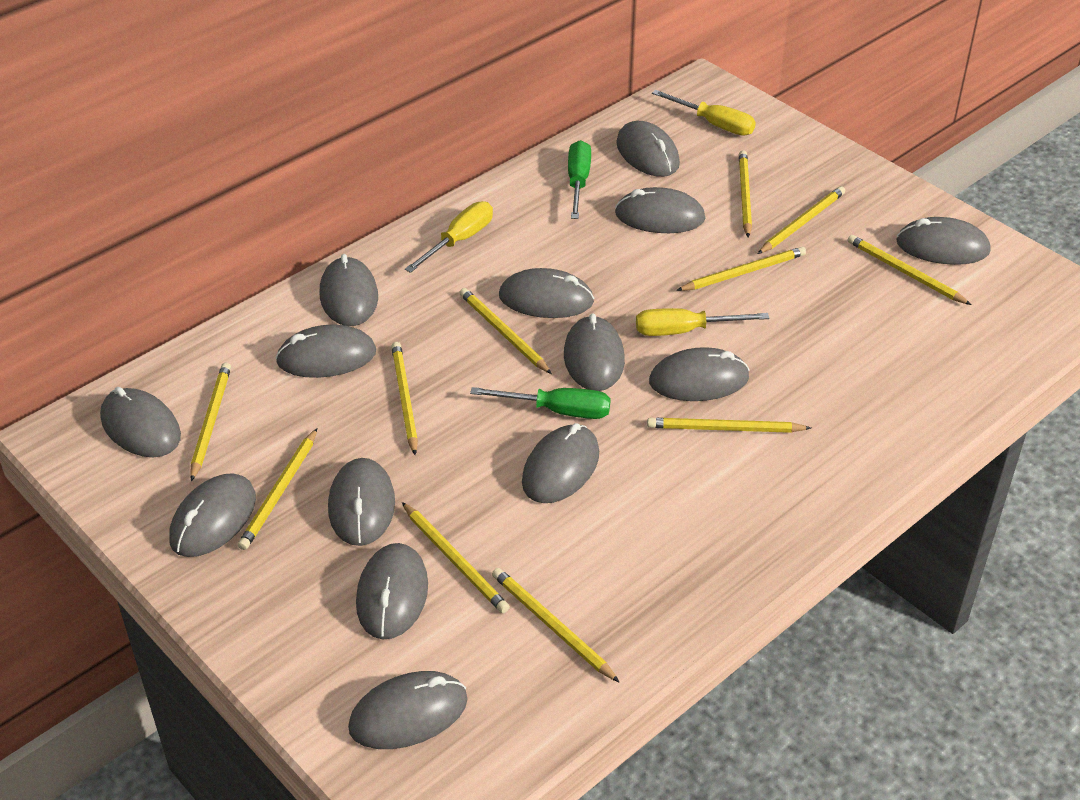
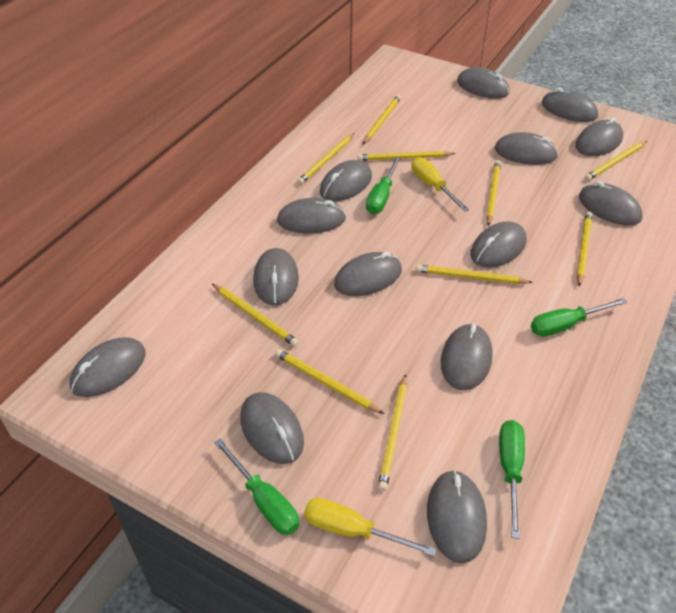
green screwdriver: [470,387,611,419] [568,140,591,219] = 2 -> [214,438,299,535] [366,157,401,214] [499,420,525,539] [531,298,628,337] = 4
yellow pencil: [190,363,231,481] [238,428,317,550] [391,342,418,455] [402,502,510,613] [459,288,552,374] [492,568,619,682] [647,418,811,433] [676,247,806,291] [739,150,752,238] [758,186,845,254] [848,235,971,305] = 11 -> [212,284,299,347] [275,349,384,414] [297,133,355,185] [358,151,456,161] [363,95,401,144] [378,374,407,491] [416,265,533,284] [486,160,501,226] [577,212,592,286] [585,141,647,181] = 10
yellow screwdriver: [405,201,493,273] [636,308,769,336] [652,90,756,135] = 3 -> [304,498,436,557] [411,157,469,212] = 2

